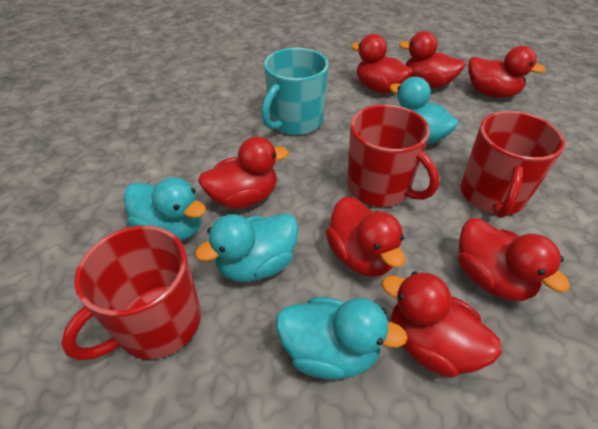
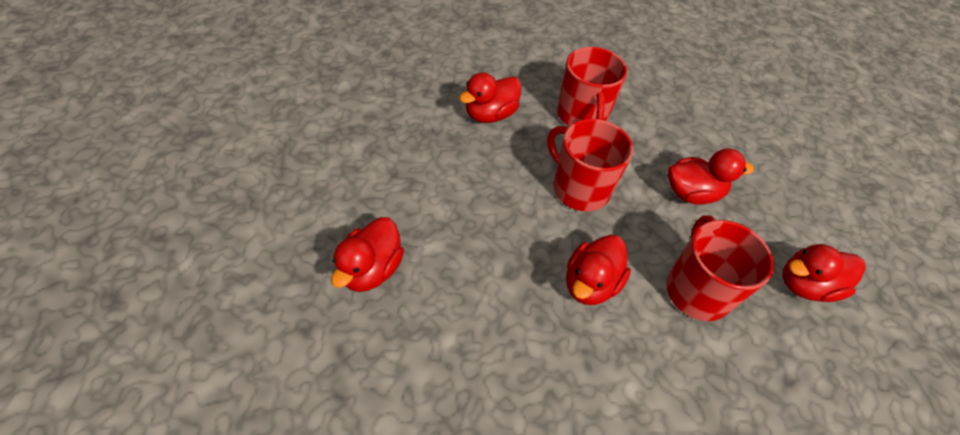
red duck: [198,136,289,209] [326,196,405,277] [351,34,413,93] [381,271,502,378] [399,31,466,88] [458,218,570,301] [468,46,546,98] = 7 -> [331,217,404,292] [459,72,521,123] [566,235,631,305] [668,148,754,205] [782,244,866,302] = 5
turquoise duck: [124,177,206,241] [195,213,298,282] [276,297,408,380] [389,77,459,144] = 4 -> none = 0
turquoise mug: [261,48,329,135] = 1 -> none = 0

